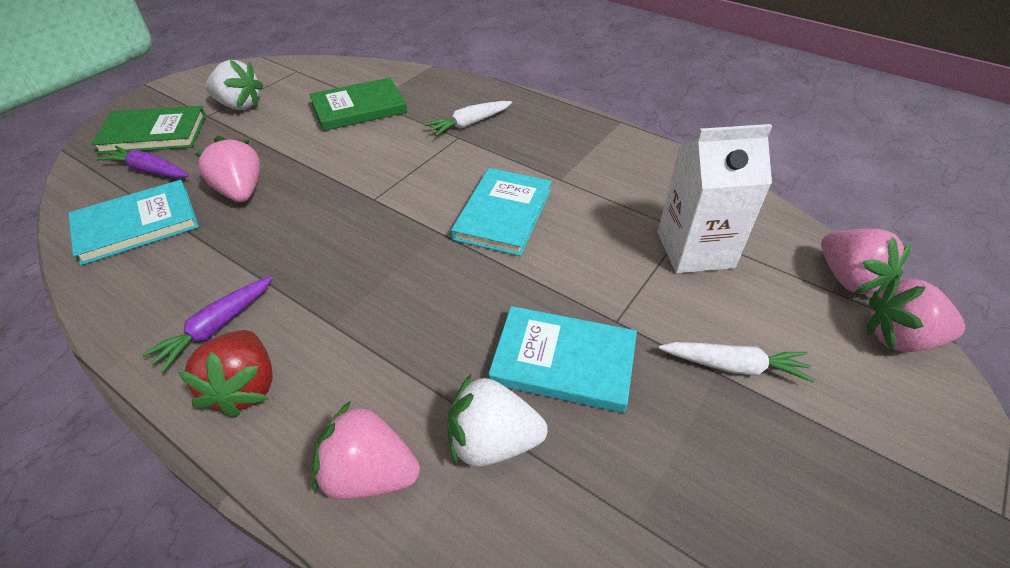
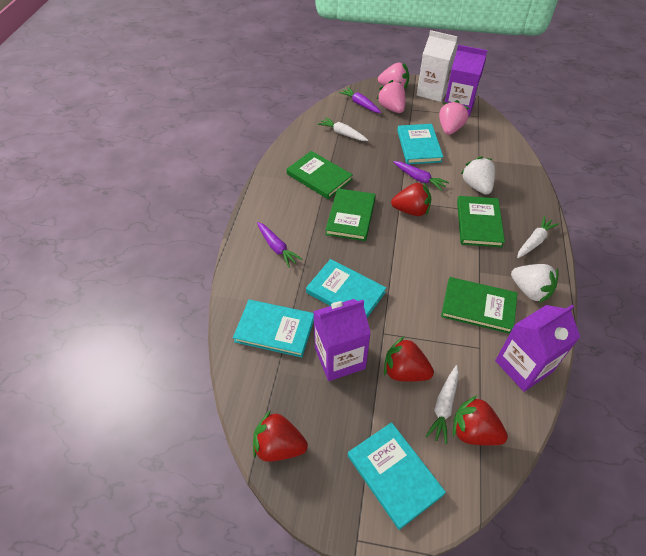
green book: [91,106,206,154] [309,78,407,131] = 2 -> [287,151,353,199] [325,188,376,241] [441,277,517,334] [457,196,505,247] = 4
pink strawberry: [195,136,260,202] [312,401,420,500] [821,229,911,296] [867,275,965,352] = 4 -> [377,80,405,113] [378,63,409,89] [439,100,469,135] = 3
purple carrot: [96,146,189,178] [141,276,273,373] = 2 -> [257,222,302,267] [339,87,381,113] [393,161,449,191] = 3
purple carton: none = 0 -> [313,299,371,381] [445,45,487,117] [495,305,580,392] = 3
red strawberry: [178,330,273,418] = 1 -> [253,411,308,462] [384,336,434,382] [391,182,431,216] [453,395,508,446] = 4
turquoise book: [68,180,199,265] [451,168,552,256] [488,306,637,413] = 3 -> [233,300,314,358] [306,259,386,318] [348,422,446,530] [397,124,443,164] = 4
white carrot: [424,101,512,136] [659,342,814,382] = 2 -> [318,117,369,141] [426,365,459,444] [517,216,559,258] = 3

